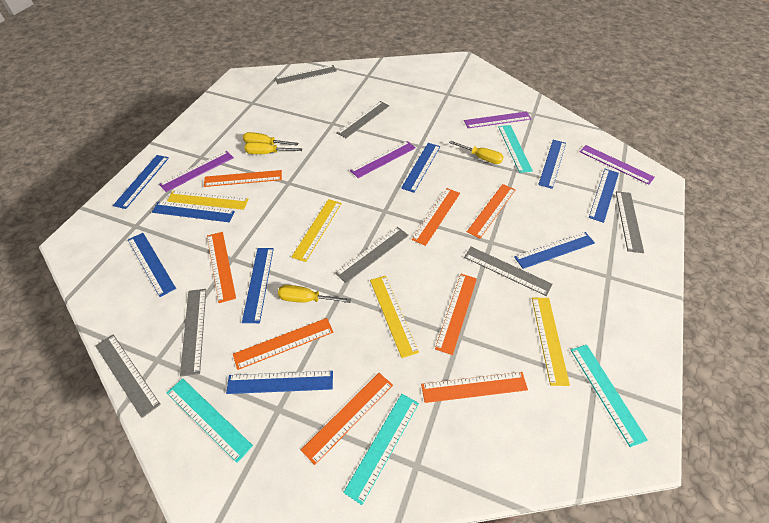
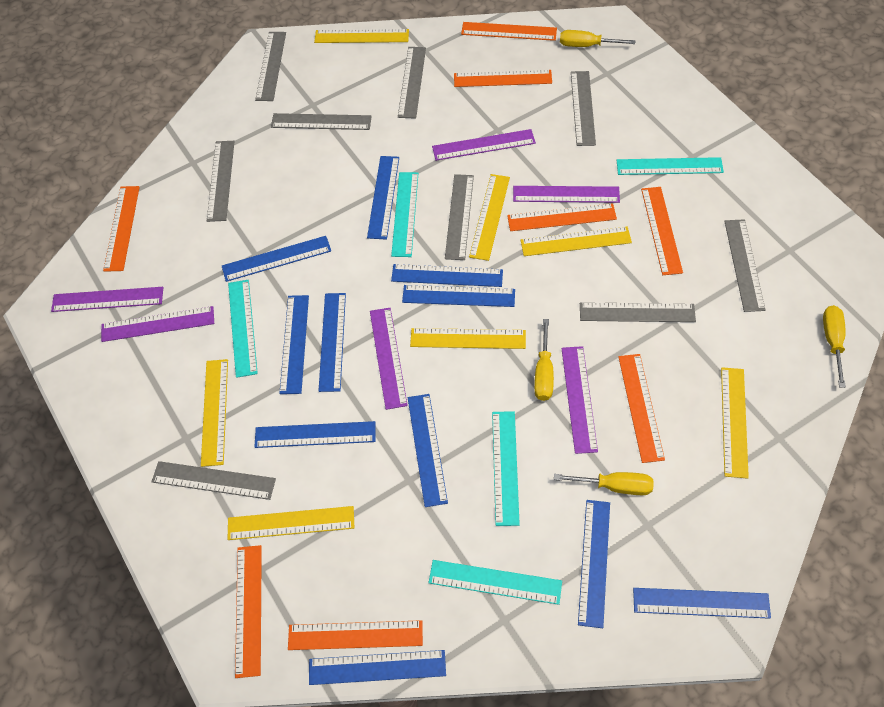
blue ruler: [113,155,169,209] [128,233,176,297] [152,201,235,222] [226,371,333,394] [242,248,274,323] [401,143,440,192] [514,232,595,269] [538,140,566,189] [589,169,619,223] = 9 -> [222,236,331,282] [254,421,376,448] [279,295,309,394] [309,650,446,685] [319,293,346,392] [367,156,399,240] [391,264,503,287] [402,285,515,307] [408,394,448,507] [578,500,610,628] [633,588,771,619] = 11
grey ruler: [95,335,161,418] [180,289,206,377] [275,65,337,84] [335,227,409,283] [337,101,389,138] [464,247,552,296] [616,191,644,253] = 7 -> [151,461,276,500] [207,141,235,222] [255,32,286,101] [271,113,372,130] [398,47,426,119] [445,174,474,260] [571,71,596,146] [580,302,696,322] [724,219,765,312] = 9
purple ruler: [159,151,234,192] [350,141,416,178] [464,111,531,128] [580,145,655,185] = 4 -> [51,287,164,312] [101,306,214,342] [370,308,408,410] [432,129,536,161] [513,186,620,203] [561,346,598,454] = 6
turquoise ruler: [167,378,253,463] [343,394,419,505] [498,125,533,173] [571,345,648,447] = 4 -> [228,280,258,378] [391,172,418,257] [428,560,562,605] [492,411,520,526] [617,157,724,175] = 5
yellow ruler: [167,191,248,210] [292,199,342,262] [370,276,419,358] [532,298,570,386] = 4 -> [201,359,228,467] [227,506,355,540] [314,29,409,43] [410,328,526,349] [469,174,510,261] [520,227,632,256] [721,367,749,479] = 7

